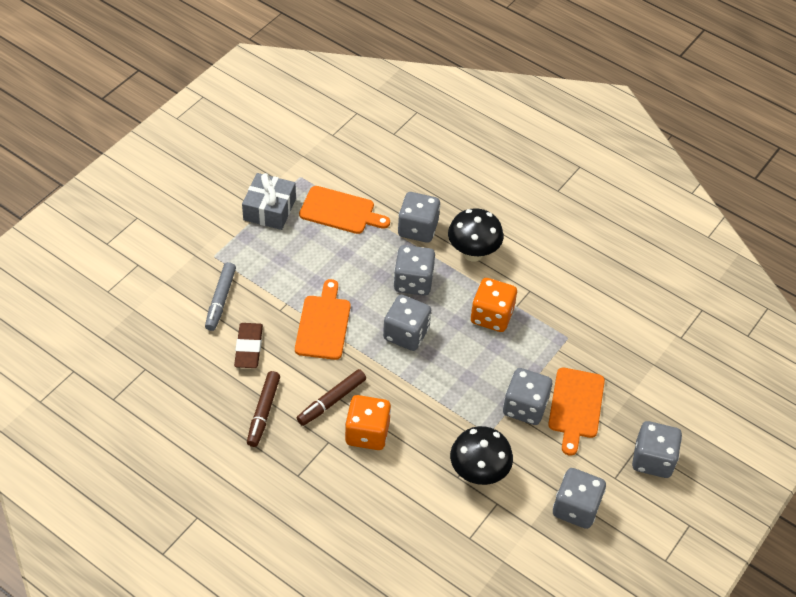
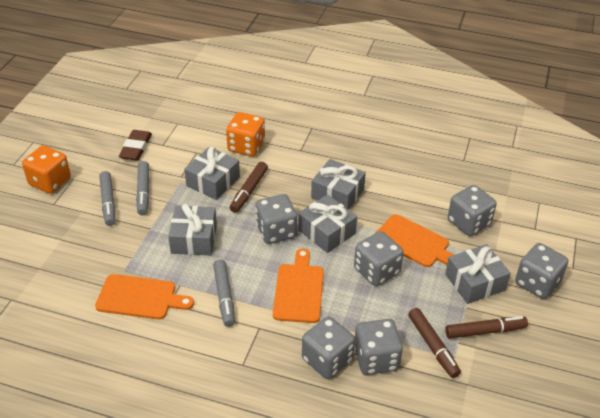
black mushroom: [448,208,503,262] [450,426,513,485] = 2 -> none = 0
brown marker: [247,371,280,447] [297,369,366,426] = 2 -> [230,162,268,213] [408,308,461,378] [445,316,528,339] = 3
grey gift: [242,173,296,230] = 1 -> [168,203,217,255] [184,147,240,200] [298,194,357,253] [311,159,366,210] [445,244,511,304] = 5
grey marker: [205,262,236,331] = 1 -> [99,171,115,226] [136,161,149,215] [213,259,235,327] = 3

